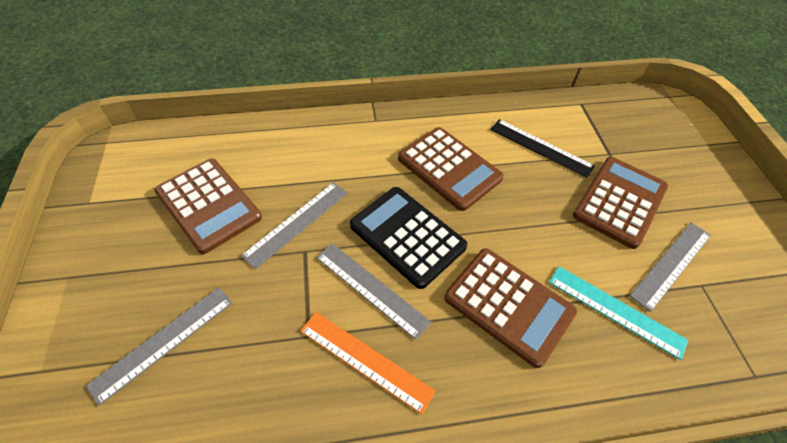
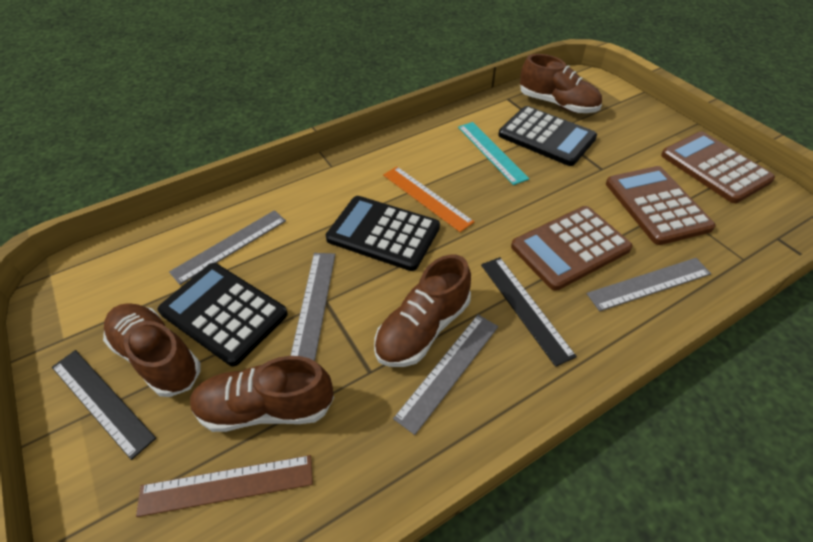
black calculator: [350,187,467,289] = 1 -> [157,263,288,366] [326,196,440,271] [498,106,597,166] = 3
black ruler: [490,119,595,178] = 1 -> [52,350,156,460] [481,257,577,367] = 2
brown calculator: [154,158,262,254] [398,127,504,211] [444,248,577,368] [573,157,668,249] = 4 -> [511,206,633,291] [606,166,716,245] [661,132,775,203] = 3
brown ruler: none = 0 -> [136,455,313,517] = 1
brown shoe: none = 0 -> [103,303,201,397] [190,356,334,432] [374,255,471,367] [520,54,602,113] = 4

